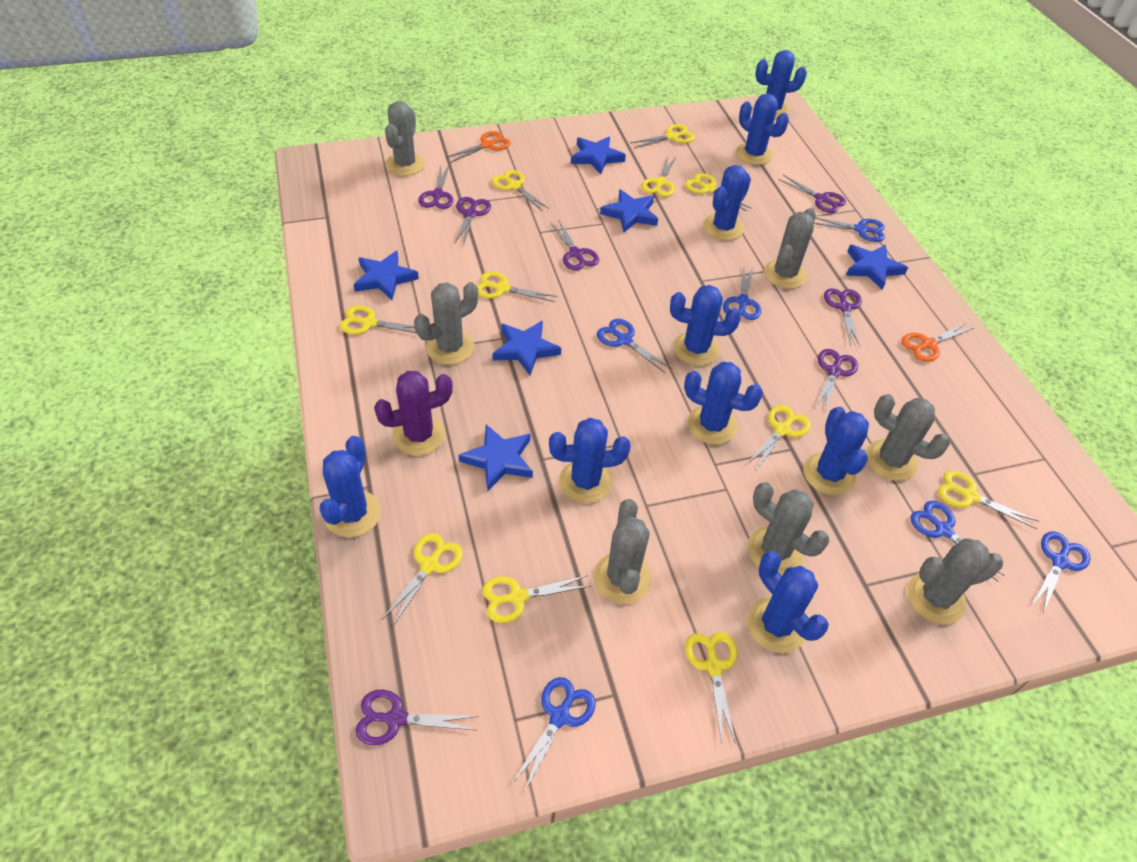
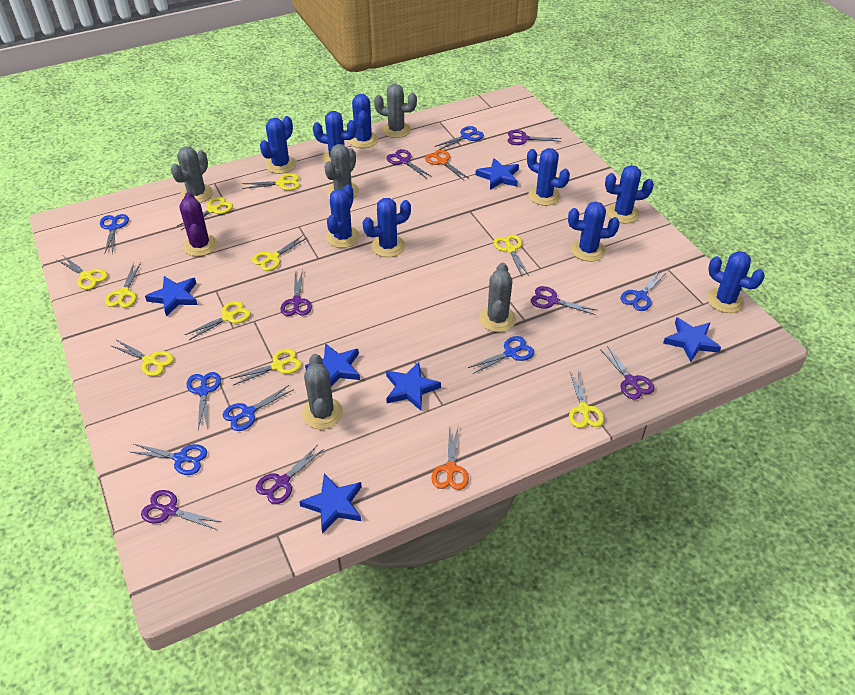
blue scissors: [511,677,596,792] [597,319,672,373] [723,267,761,320] [814,218,885,242] [911,501,1005,582] [1031,531,1090,613] = 6 -> [100,214,129,254] [131,444,207,475] [186,372,221,430] [223,385,294,431] [434,126,484,150] [468,336,534,374] [620,271,666,311] = 7
grey cactus: [385,101,425,176] [414,282,478,365] [594,499,652,604] [747,482,829,576] [764,208,816,289] [866,394,950,481] [907,538,1003,624] = 7 -> [171,146,213,203] [302,354,343,429] [324,144,359,198] [374,84,417,138] [479,263,516,332] = 5
yellow scissors: [340,305,416,334] [382,533,463,626] [477,272,558,302] [482,575,591,623] [492,170,549,211] [630,124,695,148] [641,157,676,197] [685,173,752,212] [685,632,737,744] [747,405,811,470] [938,470,1039,529] = 11 -> [57,255,108,290] [105,263,141,308] [110,340,174,376] [177,197,233,230] [185,301,251,340] [230,349,302,385] [242,173,300,190] [252,235,308,271] [493,235,529,276] [569,370,604,428] = 10

